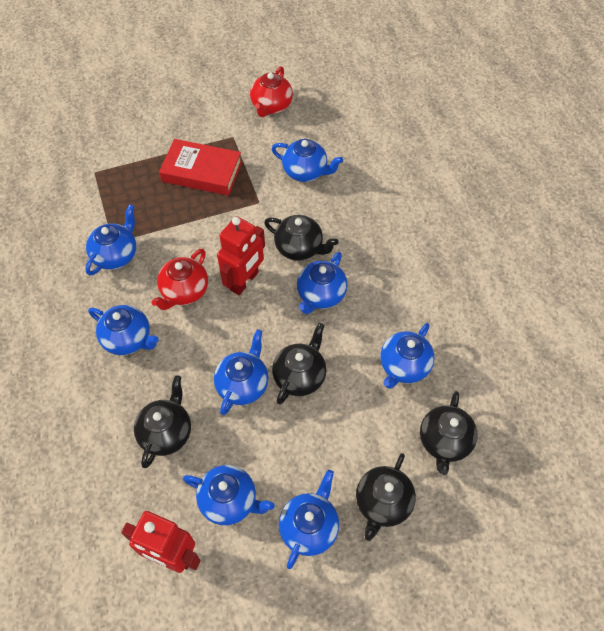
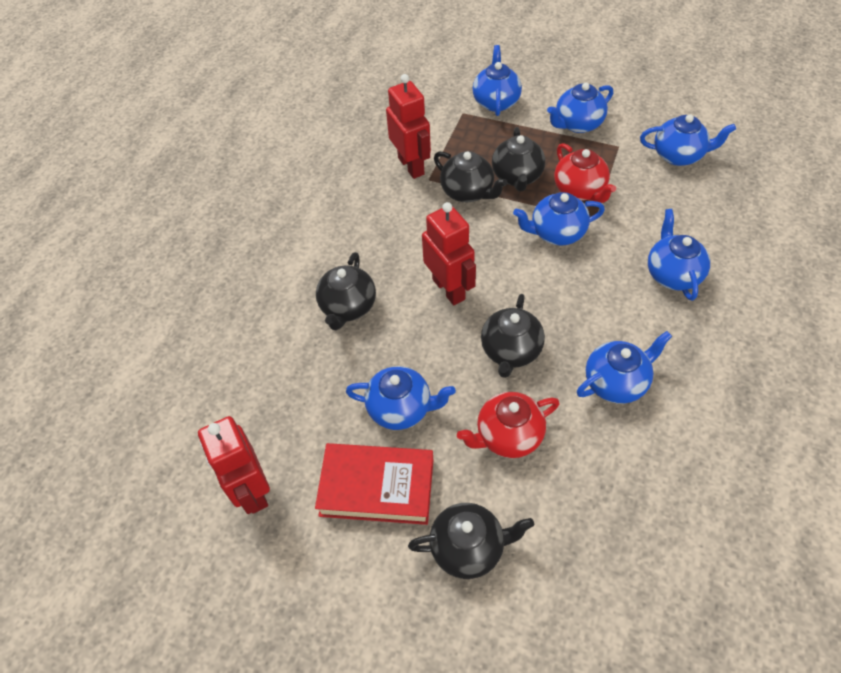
blue teapot: [85,204,136,275] [88,305,159,355] [183,465,275,525] [214,329,268,415] [272,139,343,182] [279,470,339,569] [297,252,347,314] [380,323,435,389] = 8 -> [346,366,456,430] [473,45,522,116] [513,192,605,246] [547,83,613,133] [577,331,672,404] [640,114,736,166] [648,209,710,301] = 7
red robot: [121,511,201,573] [217,216,265,295] = 2 -> [198,416,270,514] [386,74,431,179] [422,202,476,305] = 3

